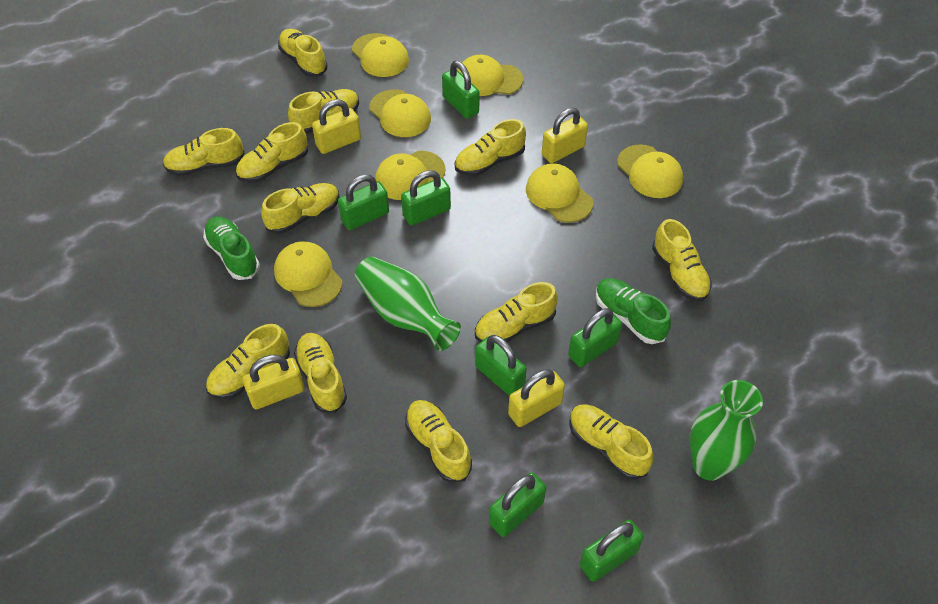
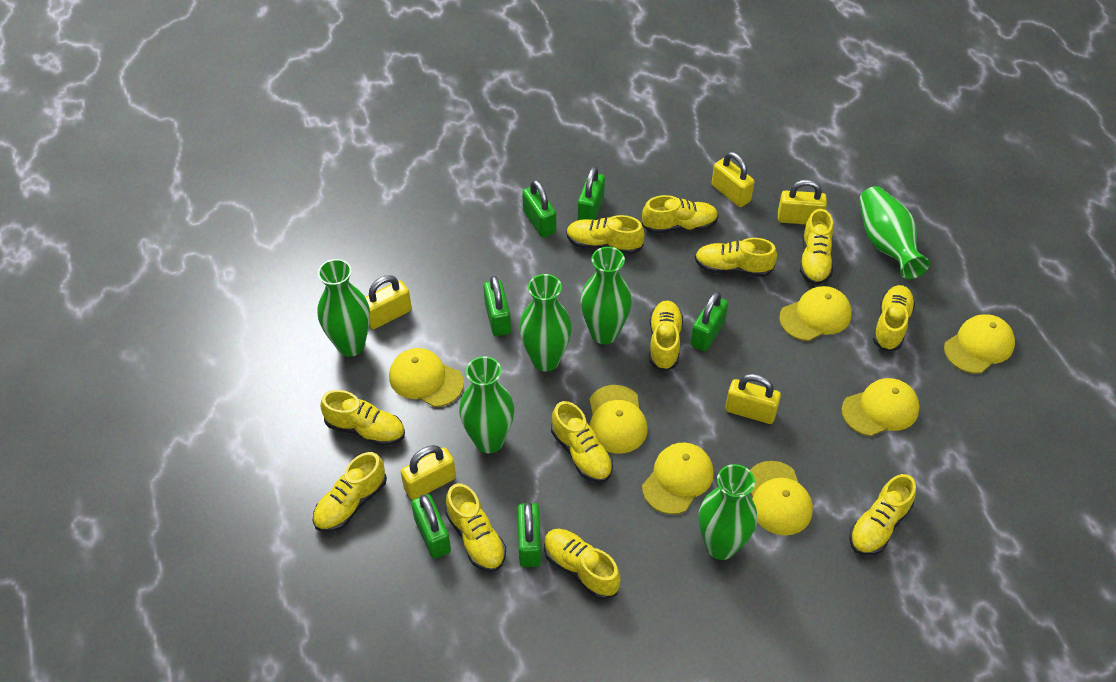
green padlock: [338,174,389,230] [401,170,451,226] [442,61,480,119] [475,335,527,396] [489,472,546,537] [568,308,622,367] [580,520,644,582] = 7 -> [411,494,451,559] [483,276,511,336] [517,502,541,567] [522,180,556,237] [578,167,605,220] [690,292,728,351] = 6
green shoe: [203,217,260,280] [596,278,671,344] = 2 -> none = 0
green vase: [355,257,461,351] [690,380,763,481] = 2 -> [317,259,370,357] [459,356,514,454] [519,274,572,372] [580,247,632,344] [698,464,757,560] [859,186,930,279] = 6
yellow padlock: [242,355,305,409] [312,99,361,154] [508,369,565,427] [542,108,588,163] = 4 -> [365,275,412,329] [401,445,456,500] [712,152,754,207] [725,374,781,424] [778,179,827,224] = 5

